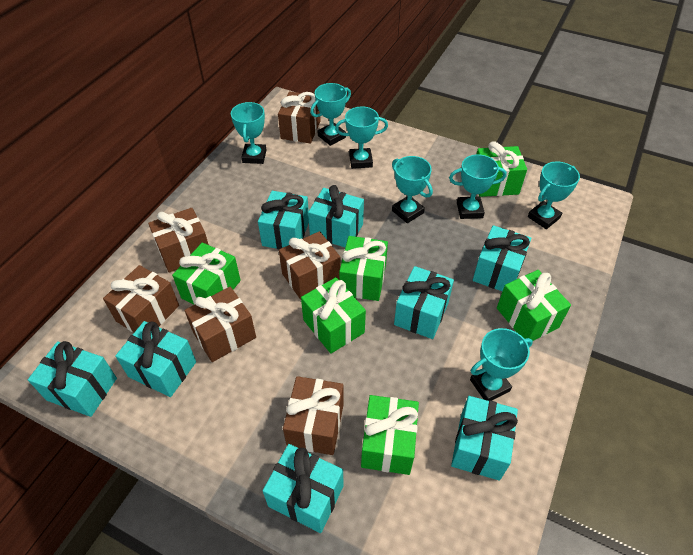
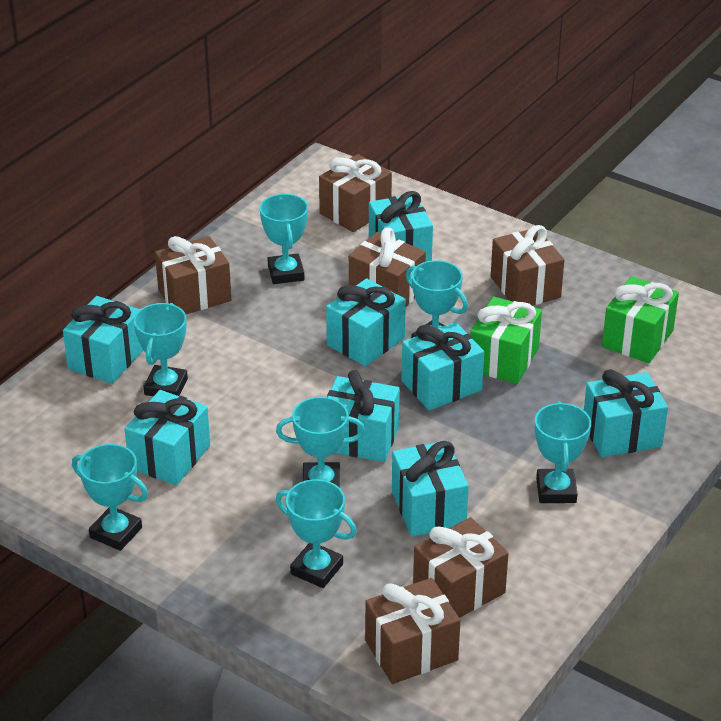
green gift: [172,243,241,305] [301,277,366,354] [339,236,388,301] [361,395,419,475] [477,141,527,197] [497,270,571,341] = 6 -> [470,296,542,384] [602,276,679,363] = 2

